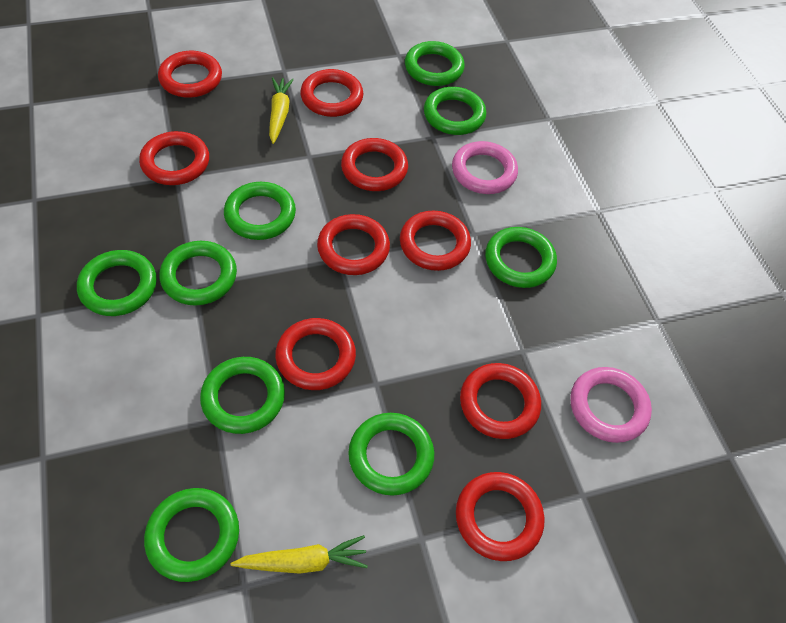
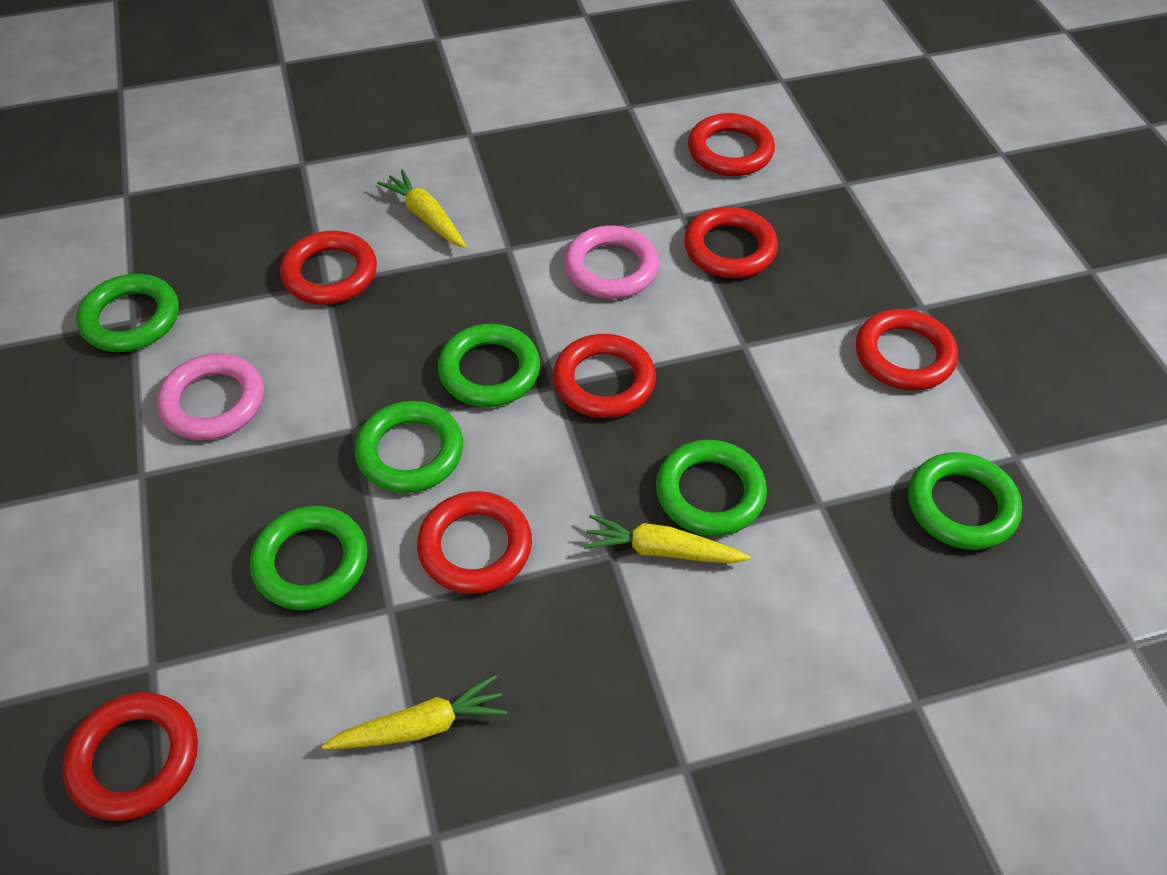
green ring: [77,250,157,316] [144,488,239,582] [159,241,237,305] [200,357,285,434] [224,182,296,240] [348,413,434,496] [405,41,465,86] [424,87,486,135] [485,227,557,288] = 9 -> [76,274,179,352] [250,506,368,610] [355,401,463,493] [438,324,540,407] [656,440,767,536] [908,452,1022,550] = 6
red ring: [139,131,209,185] [158,51,222,98] [275,318,356,390] [300,69,363,117] [317,214,390,275] [341,138,408,191] [400,210,471,271] [456,472,545,561] [460,363,541,439] = 9 -> [63,692,198,821] [280,231,377,305] [417,491,532,594] [553,334,656,418] [684,207,778,278] [688,113,775,176] [856,309,958,391] = 7
yellow carrot: [230,535,368,574] [269,77,294,144] = 2 -> [322,675,507,749] [377,169,466,248] [583,515,750,563] = 3

